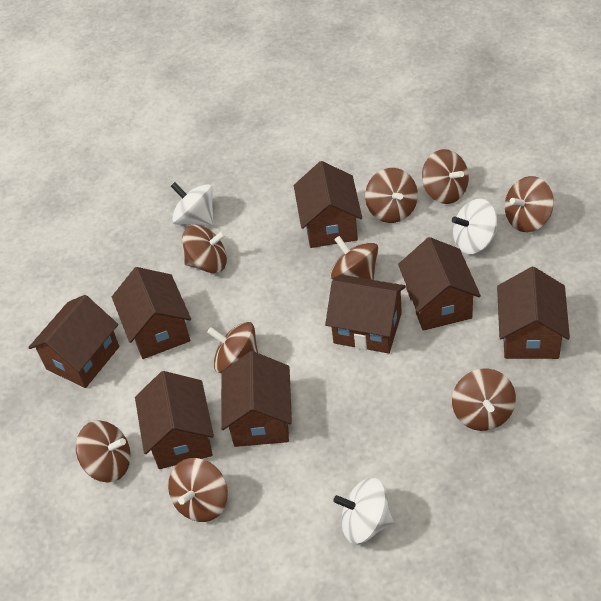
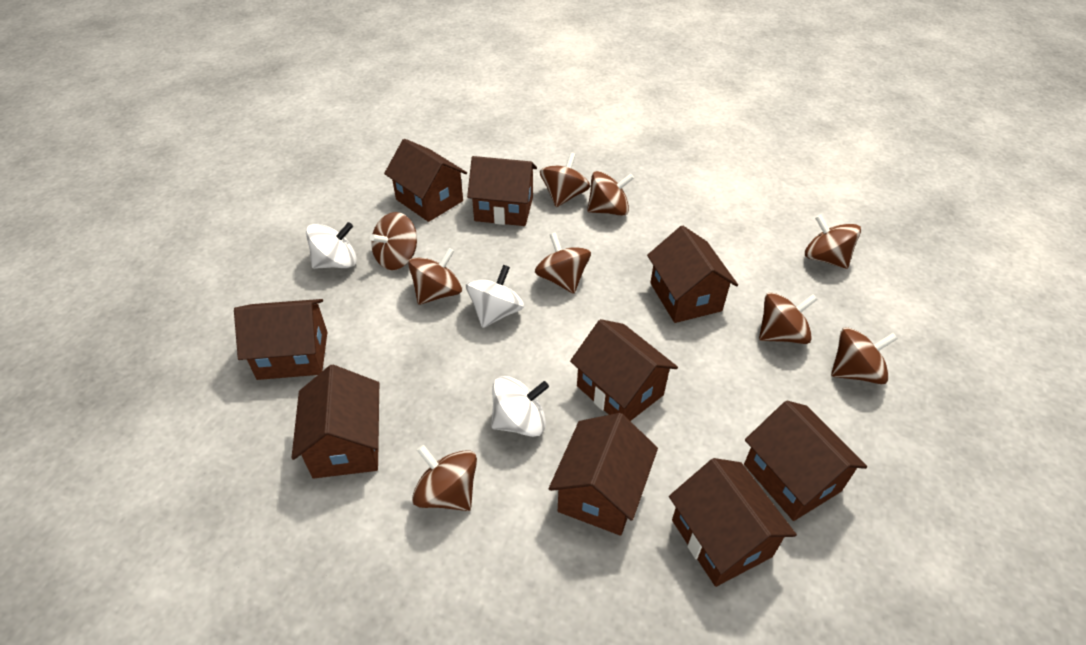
brown house: [28,295,119,388] [112,267,191,359] [135,371,214,469] [221,351,292,447] [294,161,362,248] [325,275,406,353] [398,237,481,331] [497,267,570,359] = 8 -> [234,299,327,380] [291,365,379,479] [384,139,467,222] [467,156,537,226] [549,413,658,536] [570,319,678,421] [647,225,738,323] [669,458,797,587] [744,401,867,521] = 9

